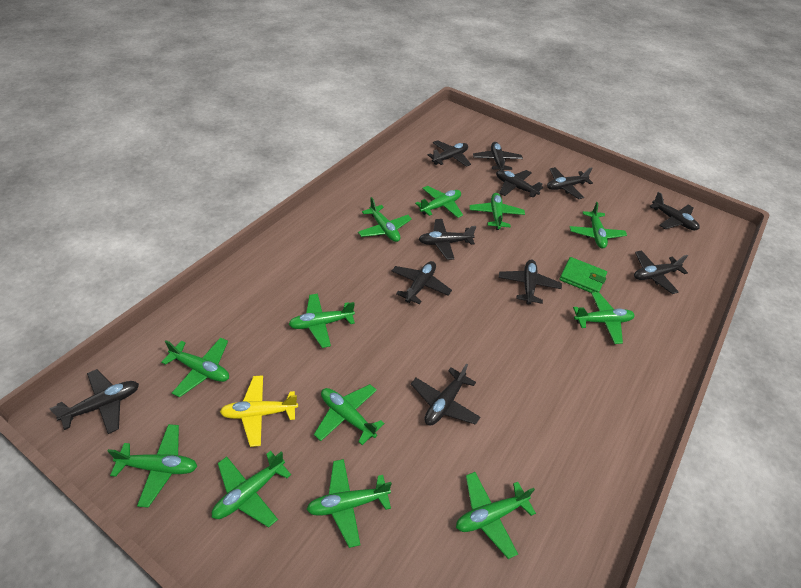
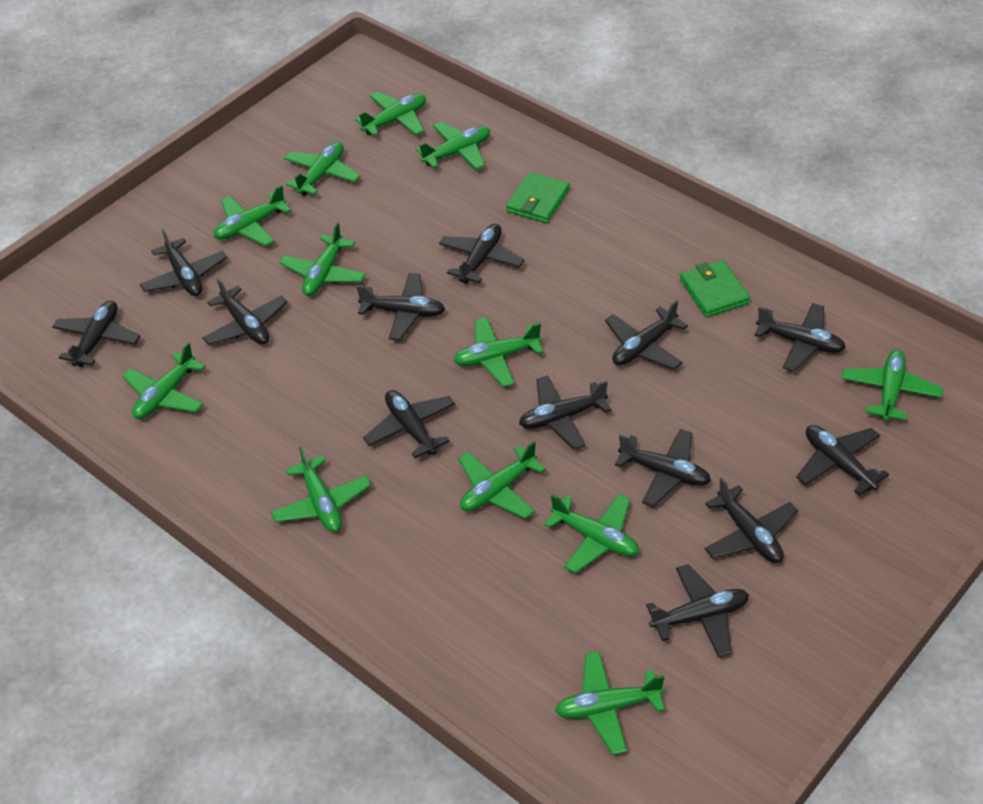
black plane: [49,369,139,434] [392,261,452,304] [411,363,480,425] [419,219,476,260] [428,140,471,167] [473,142,523,170] [496,170,543,197] [499,260,562,304] [547,167,593,199] [634,250,688,294] [649,192,700,230] = 11 -> [52,301,141,367] [140,228,227,296] [202,278,288,345] [356,273,445,341] [363,390,455,458] [439,224,525,284] [519,375,611,449] [605,300,688,370] [615,429,711,507] [646,564,749,657] [705,477,798,563] [754,303,846,372] [796,425,889,496] = 13
green wallet: [559,257,607,293] = 1 -> [506,172,570,223] [680,260,750,318] = 2
yellow plane: [220,375,298,447] = 1 -> none = 0

